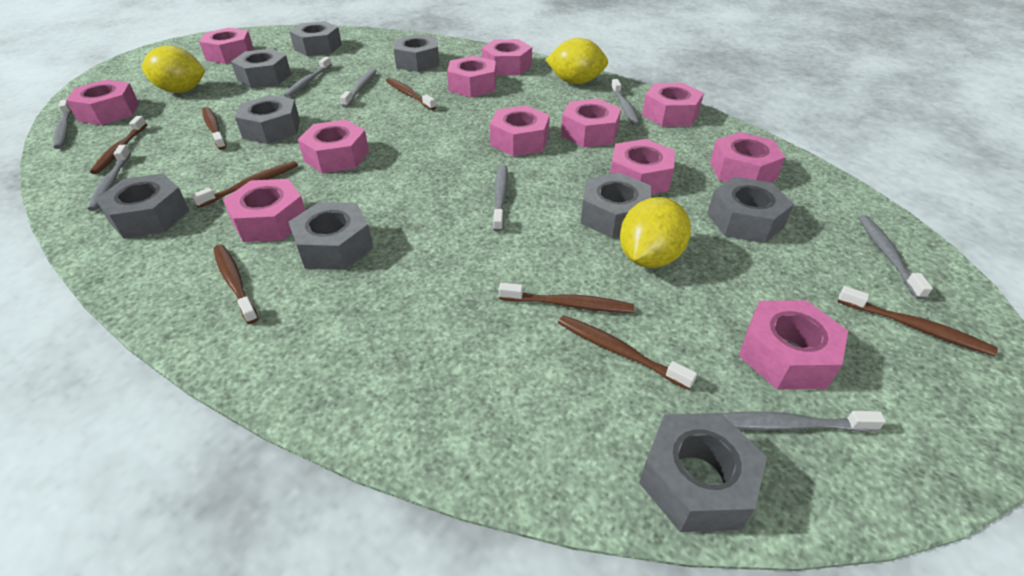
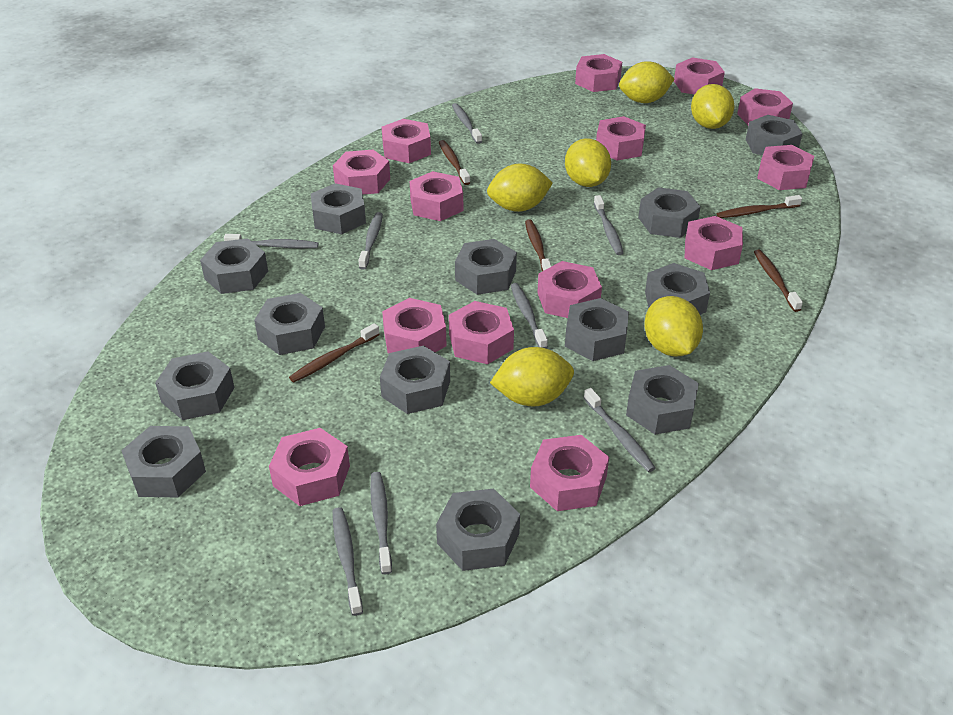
brown toothbrush: [90,116,147,174] [191,161,298,208] [202,107,226,150] [213,245,259,324] [386,78,436,110] [499,283,634,313] [558,315,697,390] [837,286,998,356] = 8 -> [289,323,380,383] [439,140,470,185] [525,219,552,271] [717,195,802,218] [754,250,803,312] = 5
grey nut: [95,173,190,239] [231,48,291,88] [235,95,300,144] [288,202,373,270] [289,21,342,56] [394,34,440,72] [581,173,651,238] [639,413,767,532] [707,177,794,243] = 9 -> [121,426,206,497] [155,351,235,420] [200,238,268,294] [254,293,325,355] [311,183,366,234] [380,345,450,414] [436,488,520,571] [455,239,517,295] [565,298,629,361] [626,365,699,435] [638,187,701,238] [645,263,710,315] [746,115,803,155] = 13
pink nut: [66,80,139,125] [199,28,254,64] [223,179,306,242] [298,120,369,173] [447,56,496,97] [482,39,532,76] [490,105,550,156] [561,99,621,148] [610,139,675,194] [642,83,704,127] [710,132,785,182] [739,300,848,389] = 12 -> [269,428,350,506] [333,150,390,195] [382,119,431,163] [382,298,446,353] [410,171,463,221] [449,301,514,364] [530,435,609,511] [537,261,602,318] [575,54,622,92] [596,116,646,161] [674,57,725,95] [684,216,743,270] [737,88,793,125] [757,145,814,190] = 14
yellow lemon: [142,45,205,93] [546,38,608,84] [620,197,691,268] = 3 -> [487,164,553,212] [490,347,574,406] [565,139,611,187] [619,61,674,103] [644,296,703,357] [691,84,734,129] = 6

